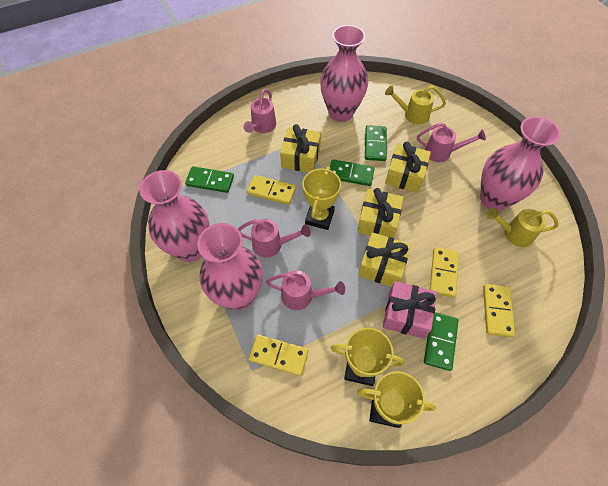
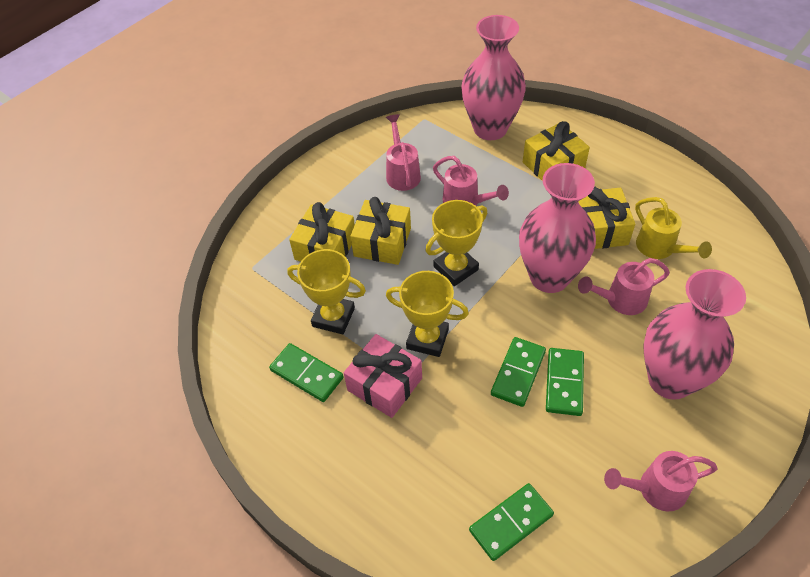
pink vase: [139,170,209,262] [197,223,263,311] [320,25,368,122] [480,116,561,211] = 4 -> [461,15,526,140] [519,163,596,293] [643,269,746,400] = 3
yellow domino: [247,175,296,205] [248,334,308,376] [430,247,459,297] [483,284,515,337] = 4 -> none = 0
yellow watering can: [385,86,446,124] [487,208,559,247] = 2 -> [635,197,712,259] = 1

